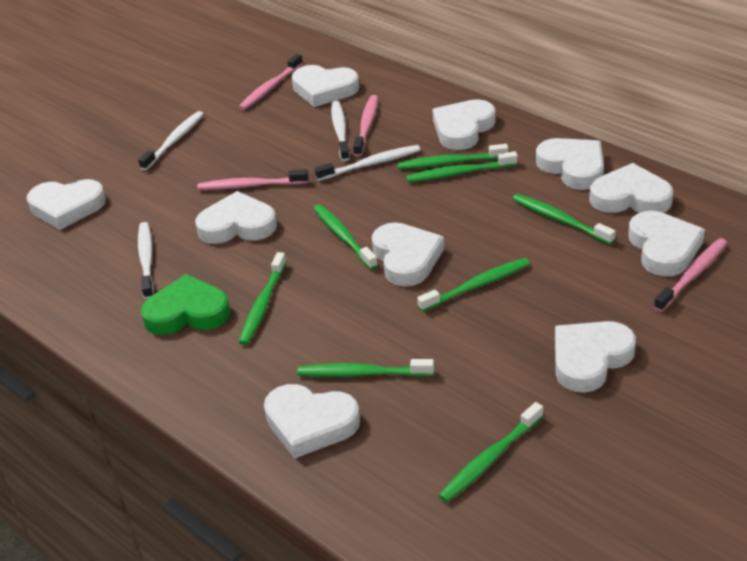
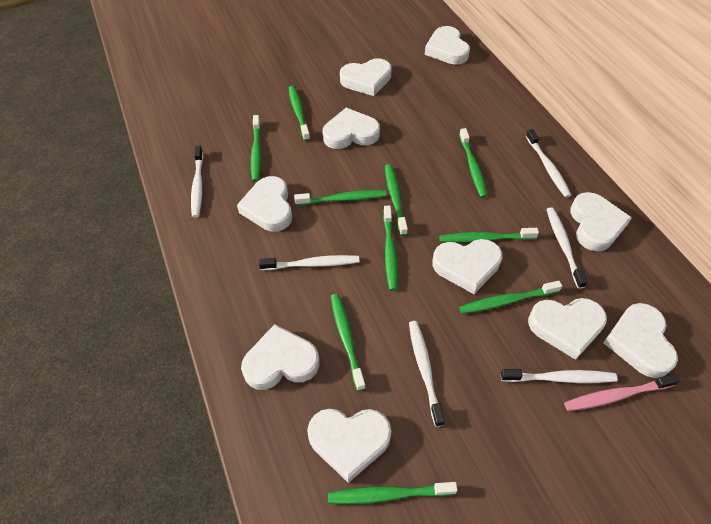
green heart: [141,274,231,335] = 1 -> none = 0
green toothbrush: [239,252,287,345] [297,359,434,377] [313,204,378,270] [397,144,508,169] [406,151,518,182] [417,258,530,312] [438,402,543,502] [512,194,616,244] = 8 -> [251,115,261,182] [289,86,310,141] [294,190,387,205] [328,482,458,504] [331,294,366,391] [383,206,398,291] [385,164,408,236] [439,228,539,243] [459,128,487,198] [459,281,562,314] = 10
pink toothbrush: [197,169,308,190] [239,54,303,110] [353,95,378,157] [654,238,727,312] = 4 -> [564,374,680,411] = 1
white toothbrush: [138,111,203,170] [138,222,154,299] [314,145,420,181] [331,101,350,161] = 4 -> [191,146,203,218] [259,255,359,270] [409,321,445,427] [501,369,618,383] [526,129,571,198] [546,207,588,289] = 6

